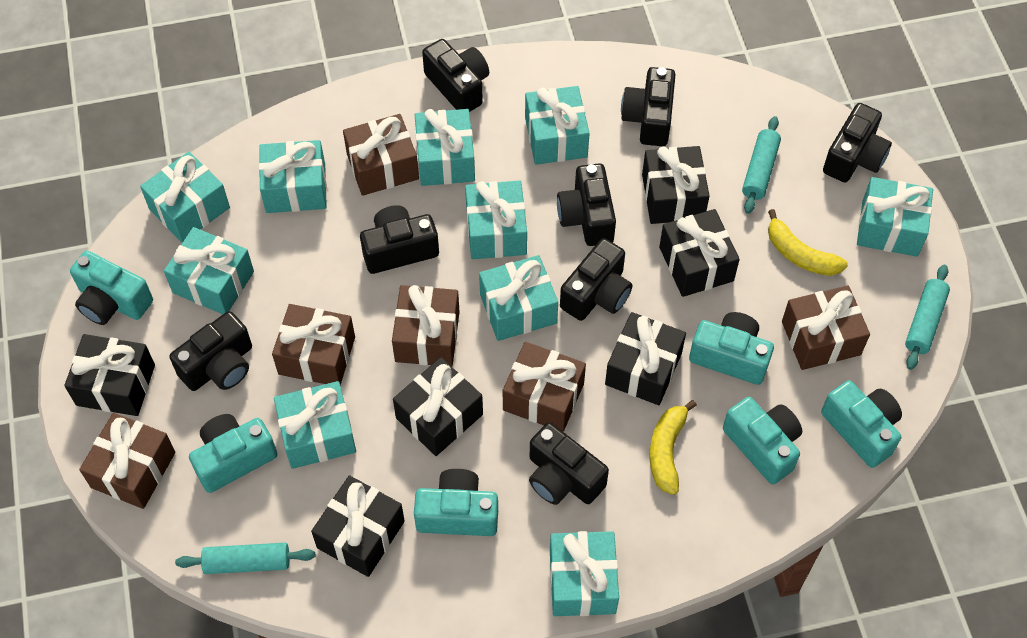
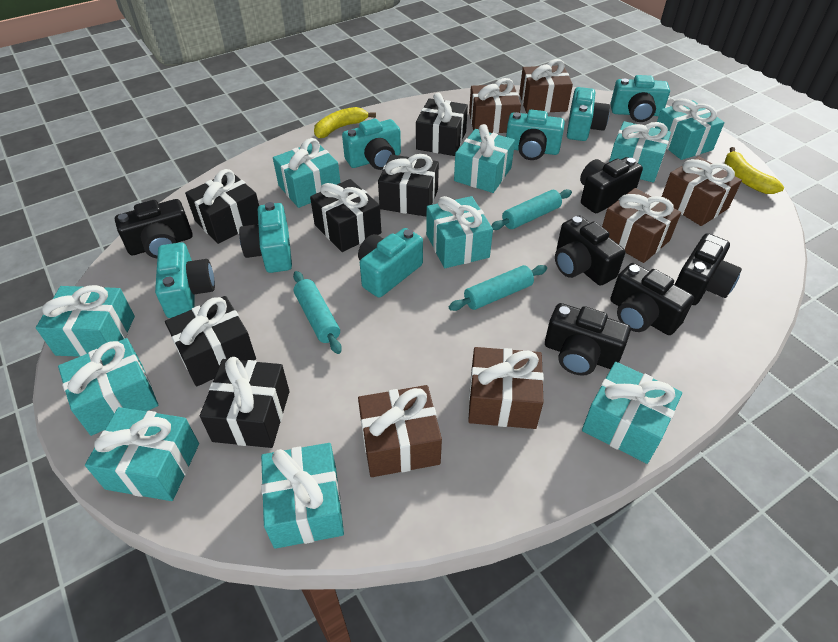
black camera: [169,311,252,391] [360,205,439,274] [422,39,489,112] [529,422,609,505] [557,163,616,246] [560,238,632,321] [621,67,676,146] [823,103,892,182] = 8 -> [115,199,193,258] [545,303,631,376] [555,216,625,286] [580,157,643,213] [610,263,694,335] [675,233,742,305] = 6
turquoise camera: [70,251,153,325] [189,414,277,493] [414,469,498,536] [689,312,774,385] [723,397,802,484] [821,380,902,468] = 6 -> [155,242,215,318] [239,202,292,273] [342,119,401,170] [358,228,423,298] [506,110,565,160] [567,87,610,141] [610,75,670,122] = 7

